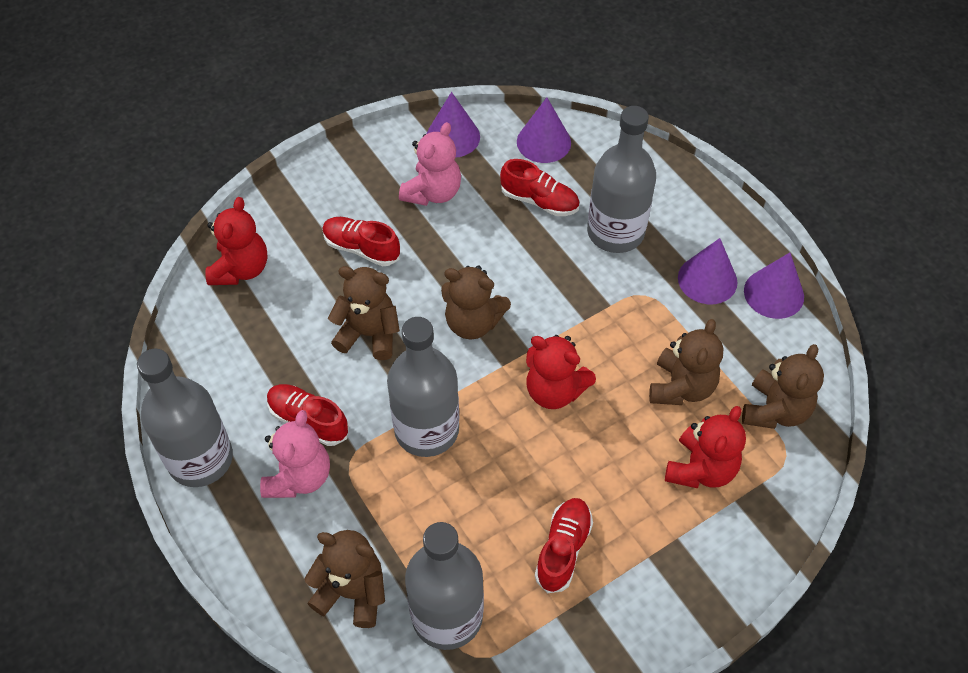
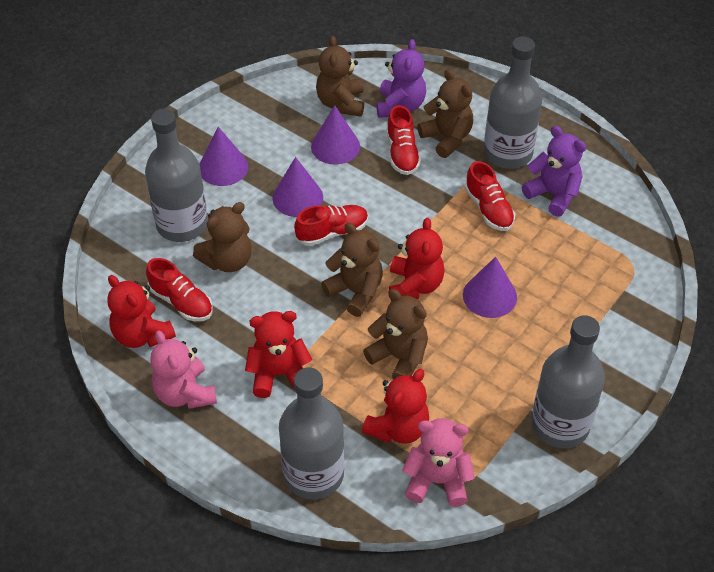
purple teddy bear: none = 0 -> [377,39,426,118] [522,126,586,217] = 2
red teddy bear: [205,197,268,285] [526,335,596,409] [665,406,746,488] = 3 -> [107,275,176,348] [245,311,312,398] [362,369,429,444] [389,218,445,302] = 4

